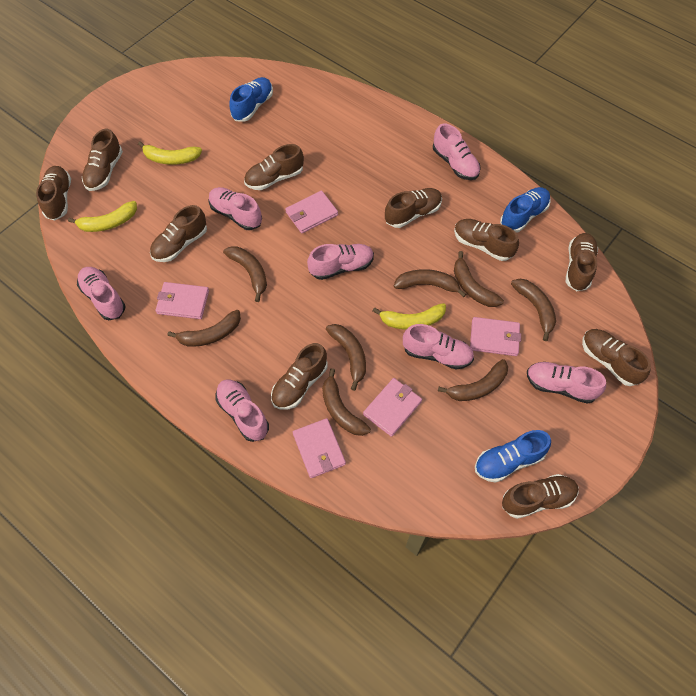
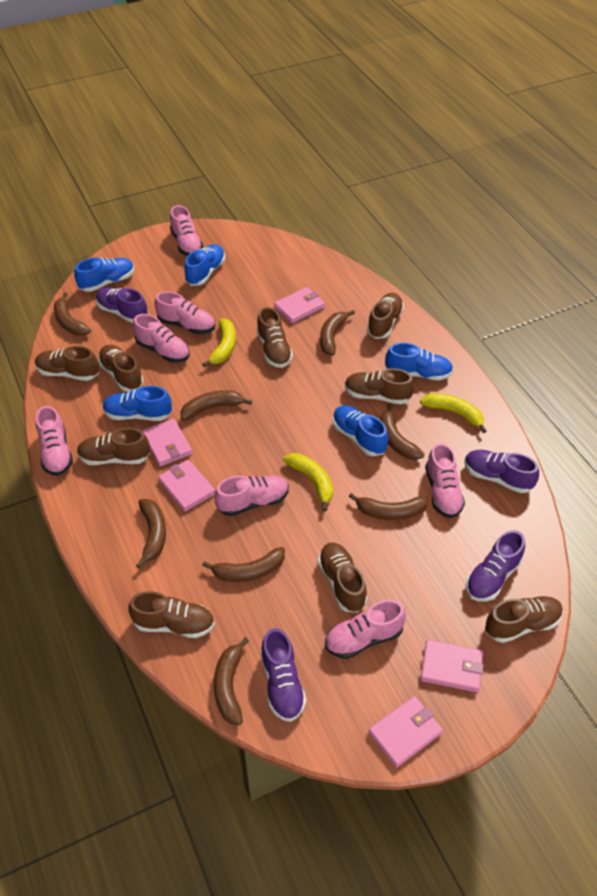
blue shoe: [230,77,273,122] [475,430,551,483] [500,187,551,233] = 3 -> [74,257,134,292] [103,386,172,421] [184,244,225,286] [333,406,389,456] [385,343,453,381] = 5
brown shoe: [36,166,71,220] [82,129,123,191] [150,205,207,262] [244,144,304,190] [271,343,328,409] [385,188,442,228] [454,219,519,261] [502,474,578,519] [566,233,598,291] [582,329,651,386] = 10 -> [35,346,99,381] [77,428,150,465] [98,345,143,392] [128,591,215,638] [257,307,293,368] [318,542,367,613] [345,368,414,404] [367,293,404,339] [485,596,563,643] = 9
purple shoe: none = 0 -> [96,287,148,323] [261,628,306,722] [464,450,539,493] [466,530,525,601] = 4

